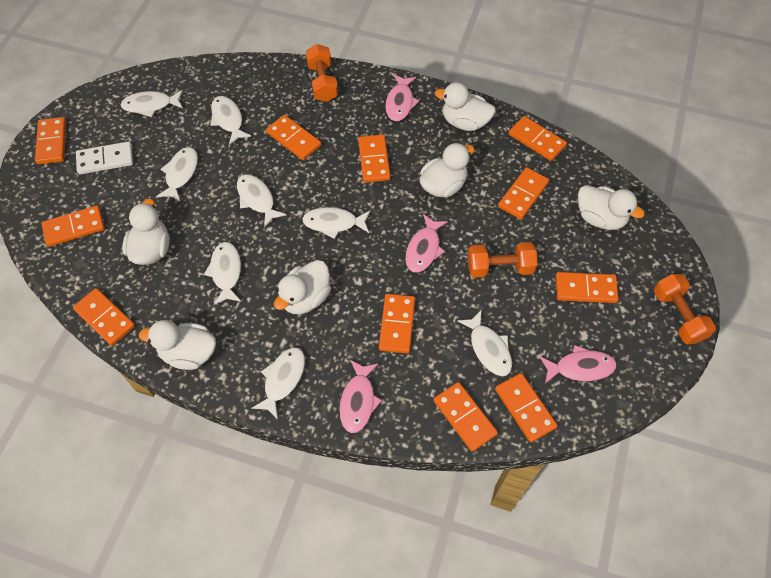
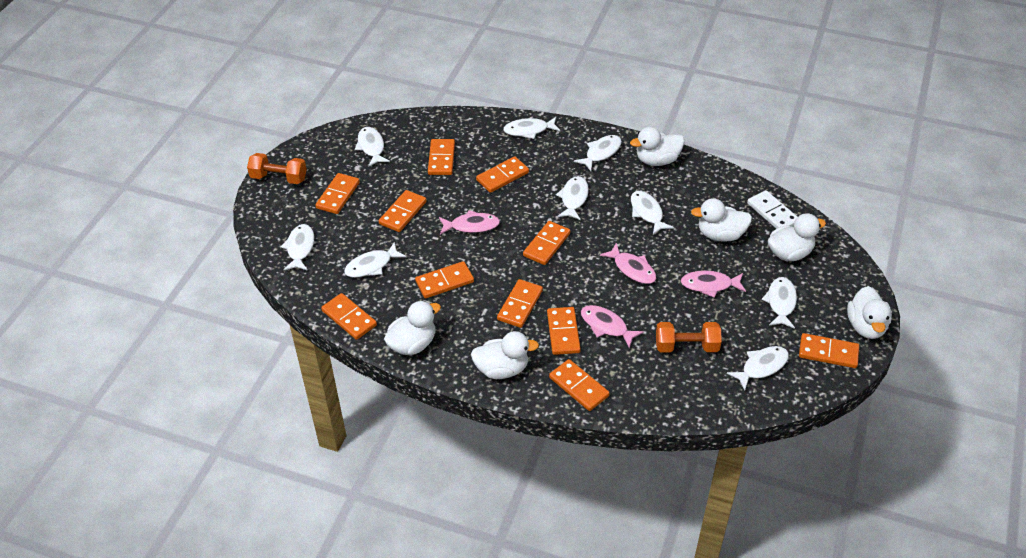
orange dumbbell: [306,44,338,102] [468,242,537,278] [654,274,716,344] = 3 -> [247,153,307,184] [656,322,722,352] = 2
white fish: [120,90,183,117] [156,147,198,202] [204,242,242,305] [210,96,252,145] [237,174,287,228] [251,347,305,419] [302,207,370,239] [457,310,512,376] = 8 -> [280,224,315,271] [344,242,406,278] [355,127,390,167] [503,117,561,139] [556,176,589,220] [574,135,622,171] [631,191,674,235] [727,346,789,390] [761,277,797,329] = 9

